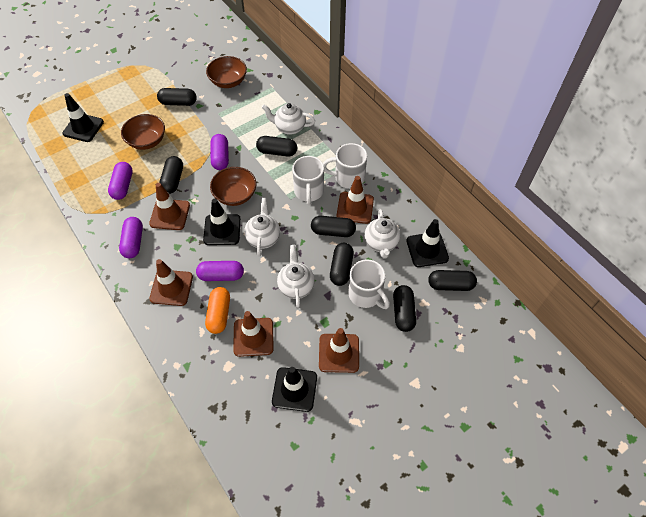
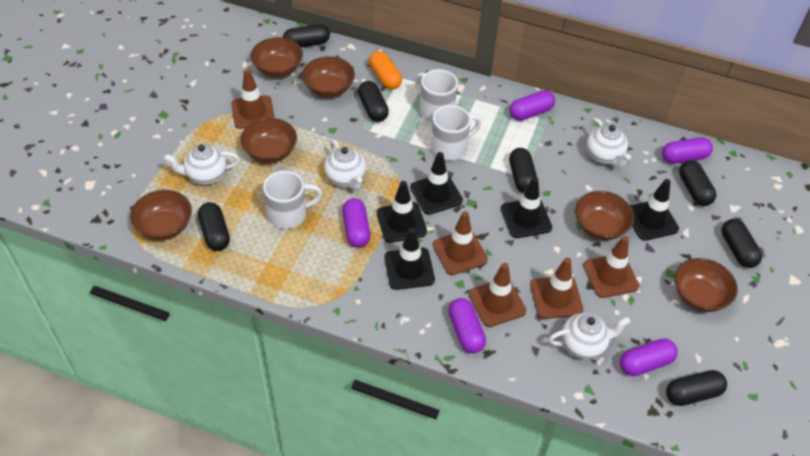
black traffic cone: [63,93,104,142] [203,199,241,245] [272,367,317,412] [406,219,449,267] = 4 -> [377,181,427,243] [384,228,435,290] [410,152,463,215] [501,177,552,238] [630,179,679,241] = 5
brown bowl: [121,114,165,150] [206,56,247,88] [210,167,256,206] = 3 -> [130,190,192,240] [240,118,297,163] [251,37,303,77] [302,56,355,98] [575,191,634,240] [675,258,738,312] = 6
purple capsule: [108,162,133,200] [119,217,143,258] [196,261,244,281] [211,134,229,170] = 4 -> [342,198,371,248] [448,298,486,353] [509,90,555,121] [620,338,678,376] [662,137,713,164] = 5

